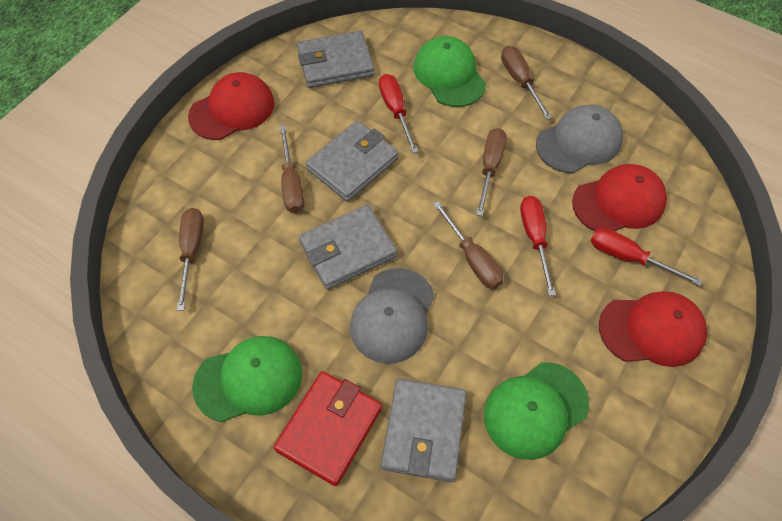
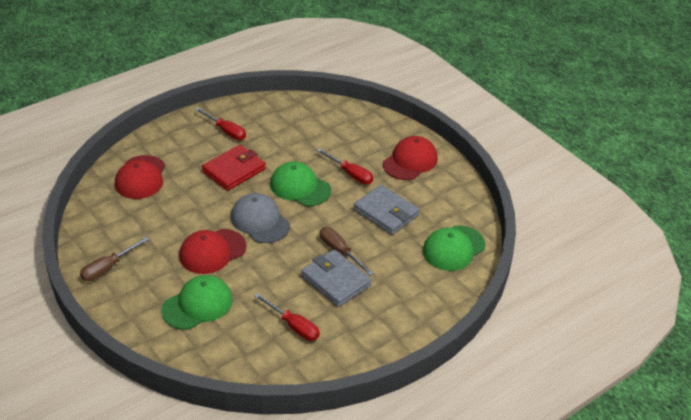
brown screwdriver: [177,208,204,311] [279,125,304,213] [433,201,503,289] [476,128,507,216] [501,46,552,120] = 5 -> [80,237,149,281] [320,227,374,275] = 2
grey cap: [350,268,434,364] [536,104,623,173] = 2 -> [231,193,290,243] = 1
grey wallet: [297,31,374,88] [299,205,397,290] [306,121,399,202] [381,379,467,482] = 4 -> [301,249,372,307] [354,185,420,235] = 2

